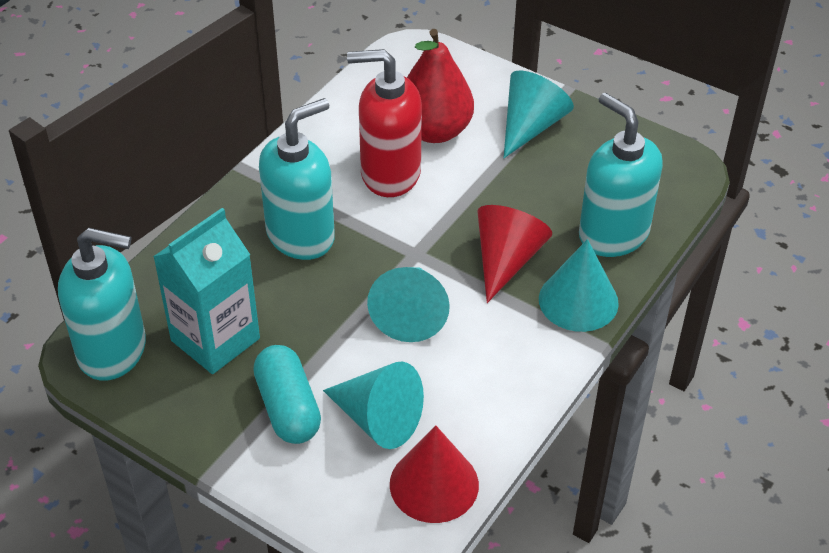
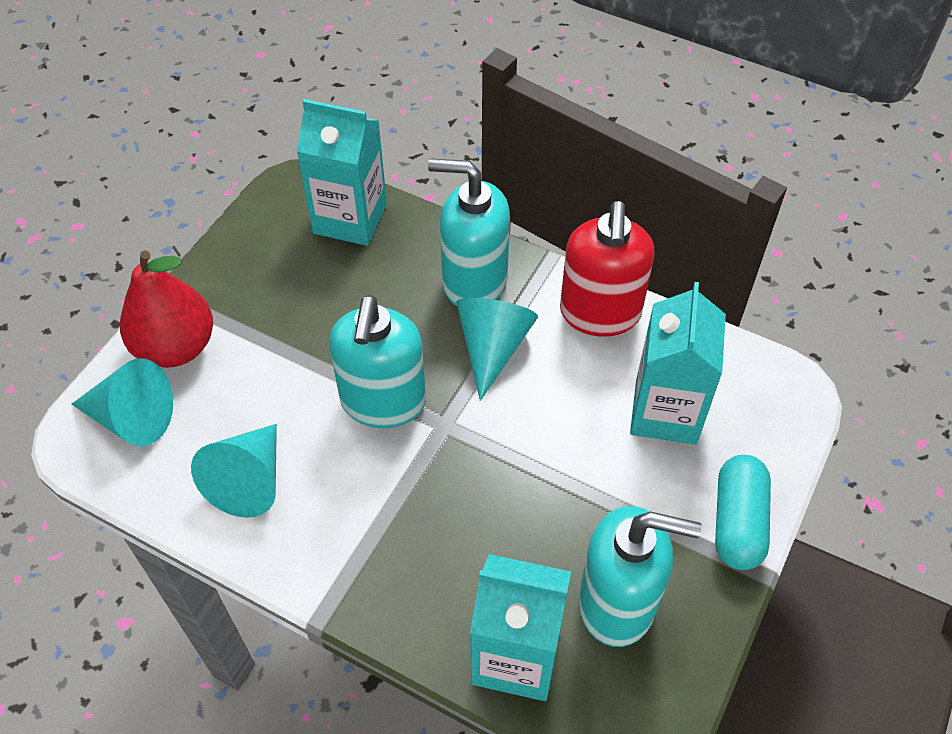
red cone: [390,425,479,523] [477,205,552,303] = 2 -> none = 0
turquoise carton: [153,208,260,374] = 1 -> [297,99,387,246] [470,554,571,701] [630,282,726,445] = 3
turquoise cone: [323,362,424,449] [367,267,450,342] [504,70,574,158] [539,239,619,332] = 4 -> [72,358,173,446] [191,424,277,518] [456,298,538,401] = 3

